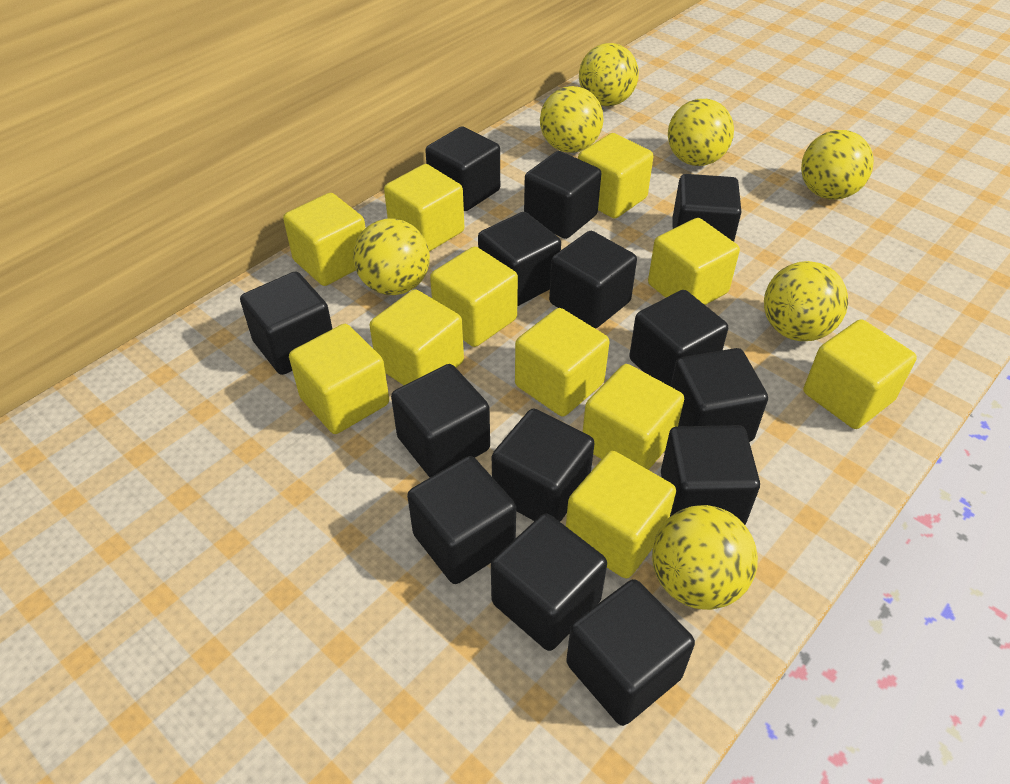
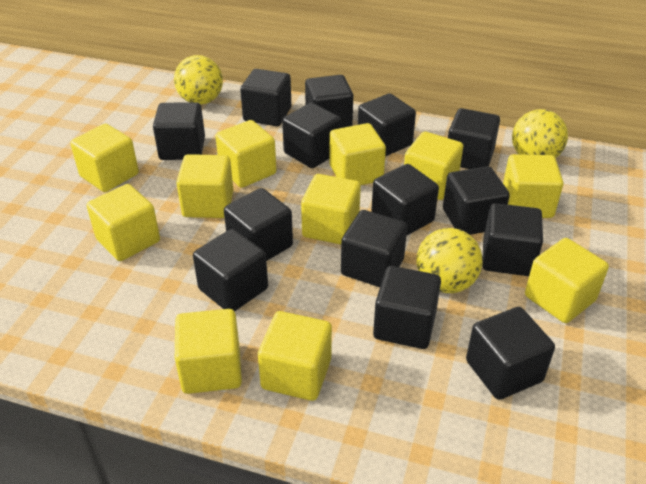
yellow ball: [353,219,430,295] [540,86,604,153] [579,43,639,106] [652,505,758,610] [668,99,734,166] [764,261,848,341] [801,130,874,200] = 7 -> [174,55,223,105] [416,228,483,293] [512,109,568,158] = 3

